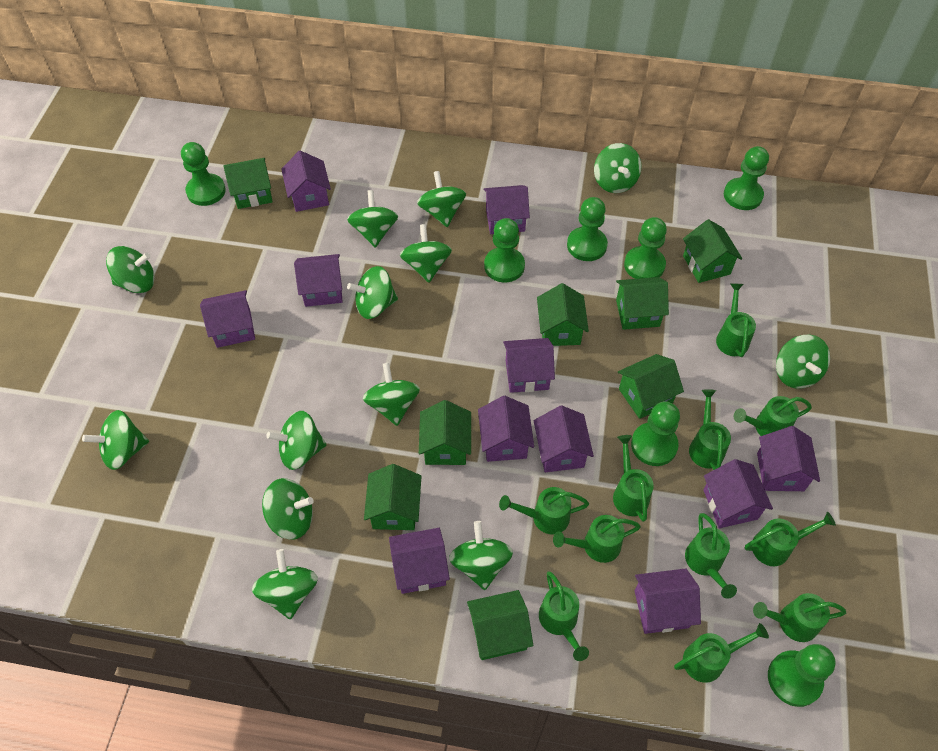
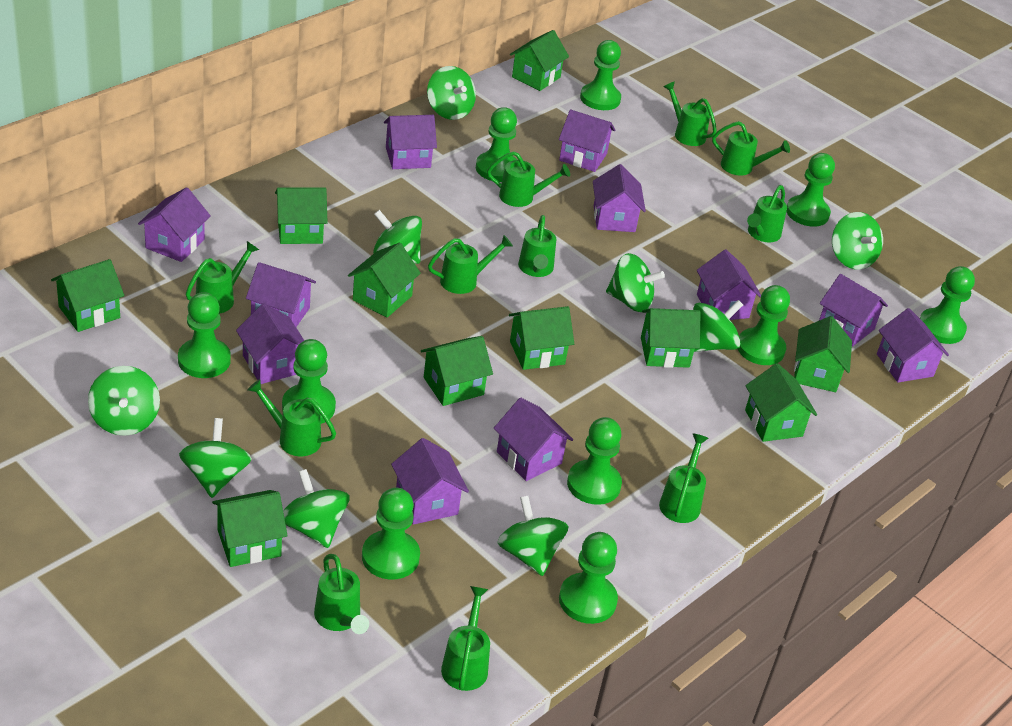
green house: [223,158,273,209] [364,464,421,530] [419,400,471,465] [467,590,533,660] [537,283,589,346] [616,277,669,330] [618,354,684,419] [683,219,743,283] = 8 -> [51,259,124,332] [212,490,288,567] [275,187,328,244] [348,243,421,318] [421,336,493,406] [509,306,574,370] [510,30,569,91] [641,308,701,368] [745,363,817,442] [794,316,852,392] = 10
green pawn: [181,142,226,206] [484,218,525,282] [567,197,608,261] [624,217,667,279] [631,402,680,466] [724,146,769,210] [768,644,836,707] = 7 -> [178,292,231,378] [282,339,336,424] [362,488,420,580] [476,107,517,182] [559,532,618,624] [567,417,622,505] [580,40,621,110] [738,285,790,365] [786,153,835,227] [920,266,975,344] = 10
green spinning top: [82,410,149,470] [106,246,155,293] [252,549,318,620] [262,478,314,540] [266,411,326,470] [347,190,398,248] [347,266,398,319] [363,363,420,426] [400,224,452,283] [417,171,466,227] [449,521,513,590] [594,143,641,193] [776,335,830,389] = 13 -> [88,366,160,436] [179,418,252,498] [283,469,350,548] [373,210,422,264] [427,66,476,120] [497,496,568,576] [606,253,665,312] [693,300,743,352] [832,212,883,269] = 9

